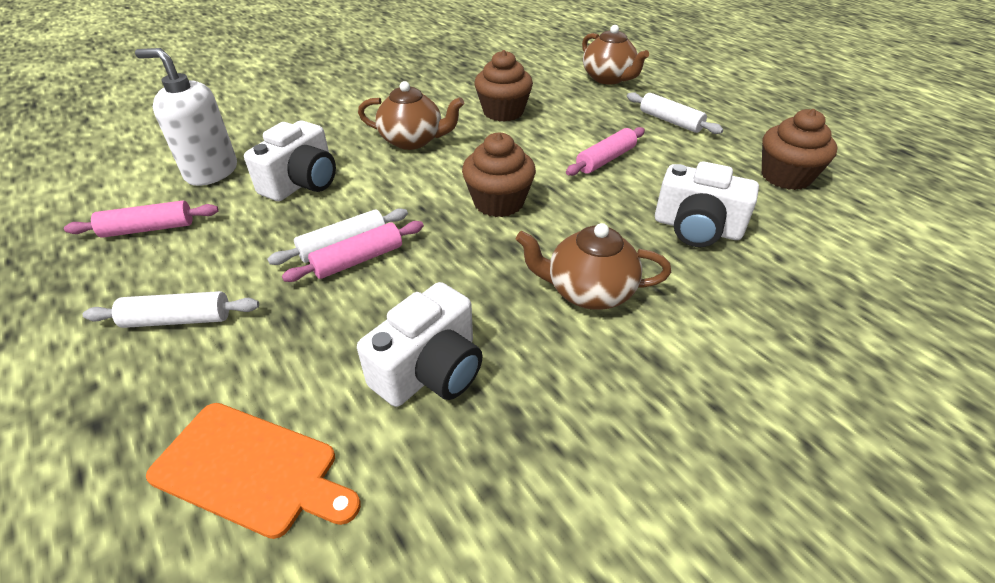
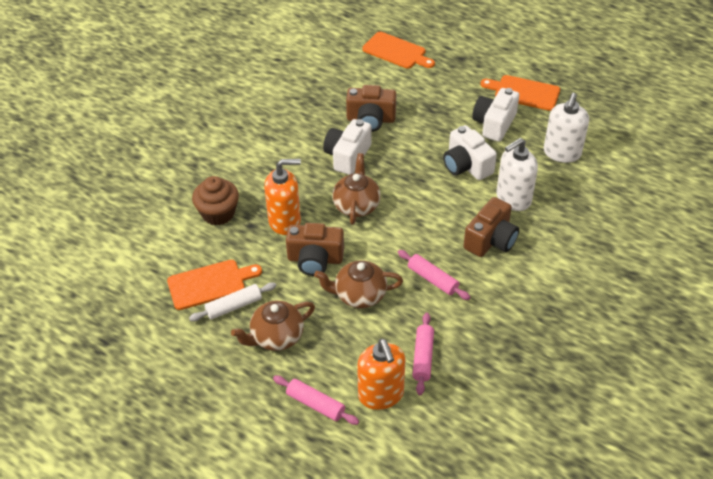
brown camera: none = 0 -> [286,223,344,276] [346,85,396,132] [464,197,519,257] = 3
brown cupcake: [462,133,536,217] [474,50,533,122] [762,109,838,190] = 3 -> [192,176,239,225] = 1
orange cutting board: [146,403,361,539] = 1 -> [167,260,262,310] [362,32,435,69] [480,75,560,111] = 3
orange soap dispenser: none = 0 -> [264,159,301,235] [357,339,405,410] = 2
white rolling pin: [83,291,259,328] [267,208,408,265] [627,92,723,134] = 3 -> [189,282,276,321] = 1
white soap dispenser: [135,48,237,186] = 1 -> [496,138,538,211] [544,93,589,163] = 2

